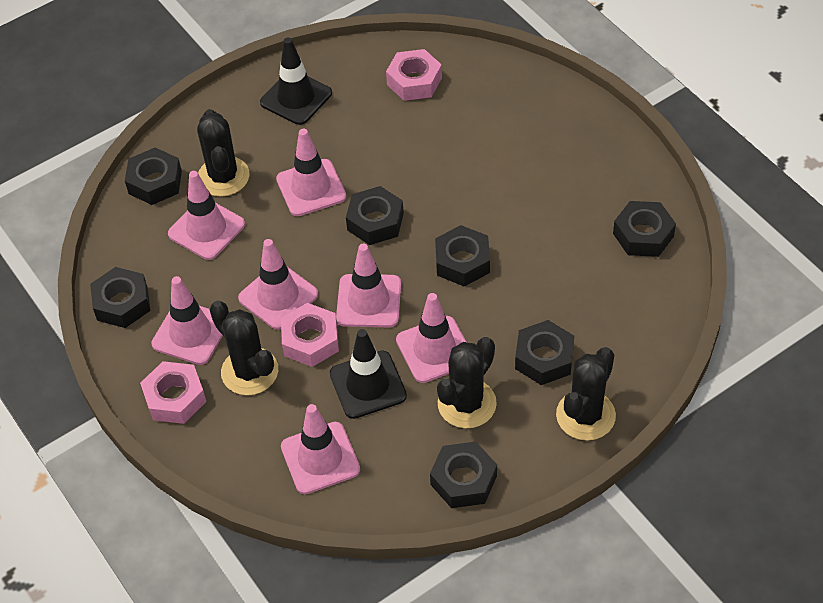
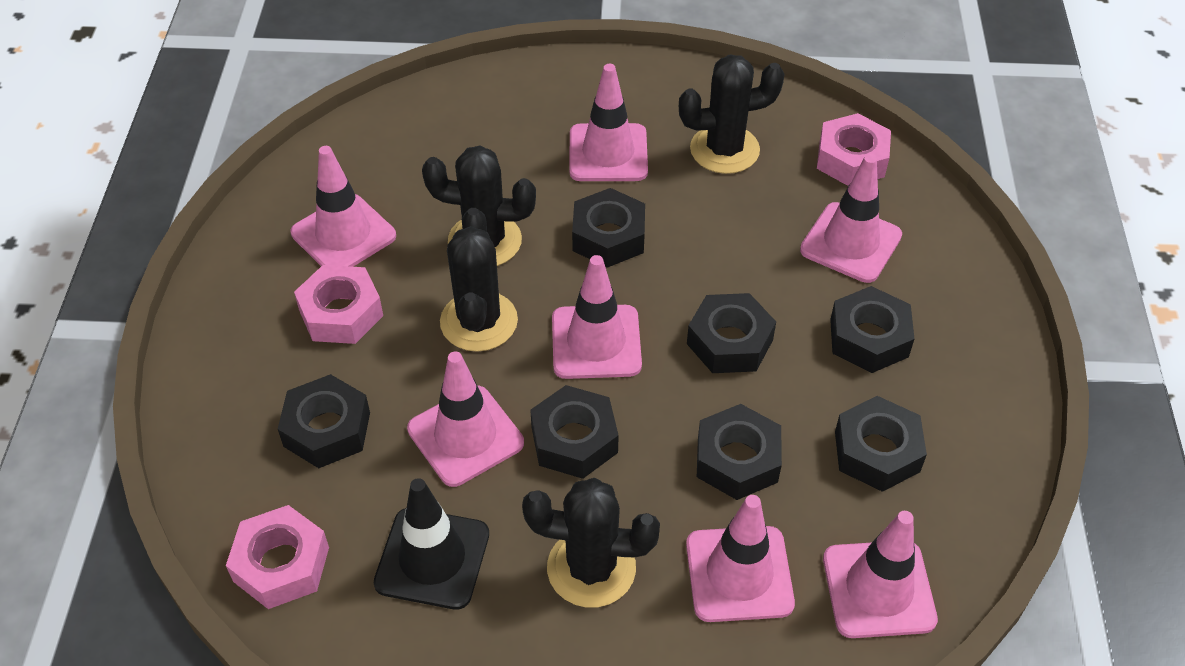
black traffic cone: [260,37,332,125] [330,329,407,419] = 2 -> [374,478,489,610] = 1

